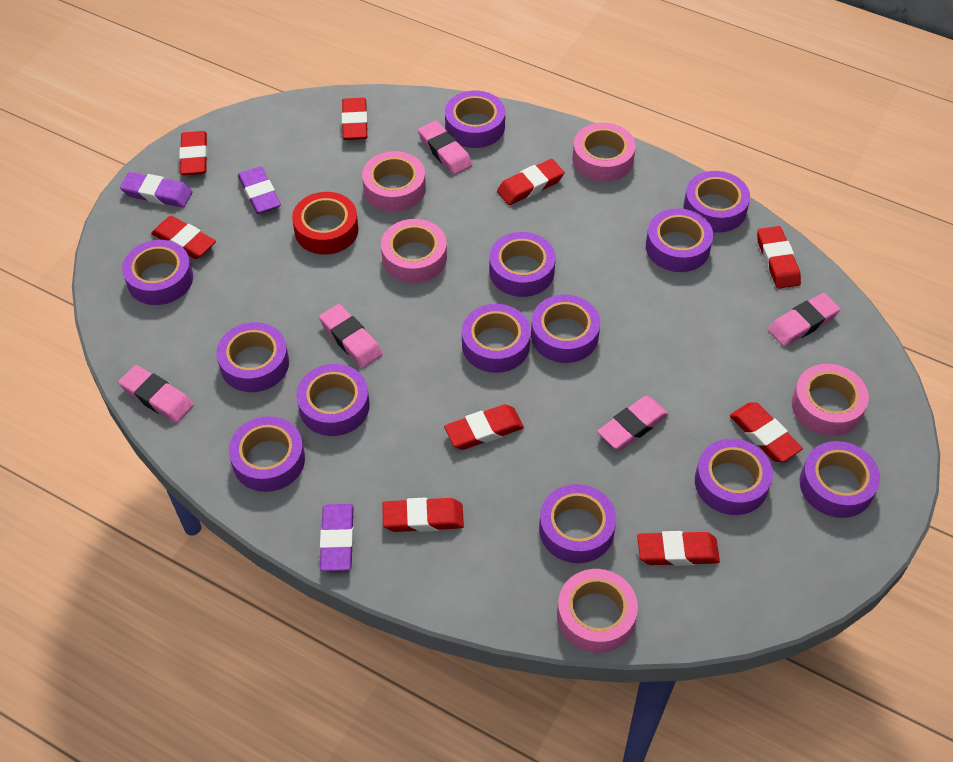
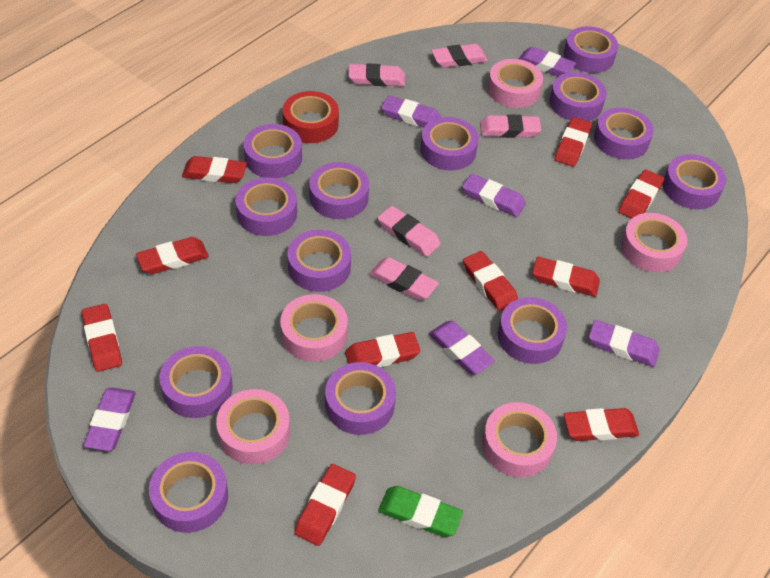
green eraser: none = 0 -> [378,486,463,537] = 1
purple eraser: [120,172,193,207] [238,166,281,214] [320,504,354,571] = 3 -> [83,388,136,451] [381,96,442,127] [429,321,495,374] [462,174,526,217] [519,47,576,77] [589,320,660,367] = 6
red eraser: [151,216,216,259] [179,131,207,175] [342,98,368,140] [382,498,464,532] [444,404,524,450] [497,159,564,205] [637,531,720,566] [730,403,803,462] [757,226,801,289] = 9 -> [82,304,122,372] [136,237,209,274] [182,156,247,183] [294,464,356,546] [345,332,421,367] [463,251,518,311] [532,257,600,297] [554,117,592,167] [564,408,639,441] [618,169,664,219] = 10

